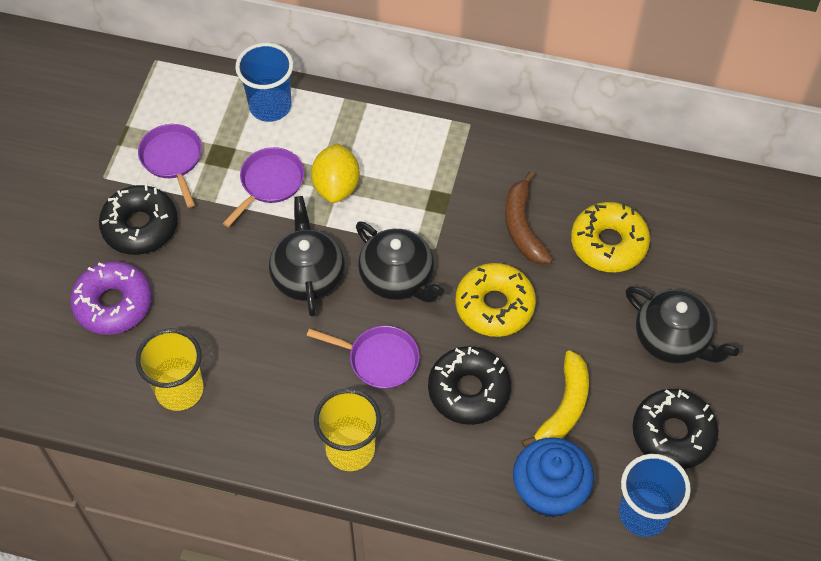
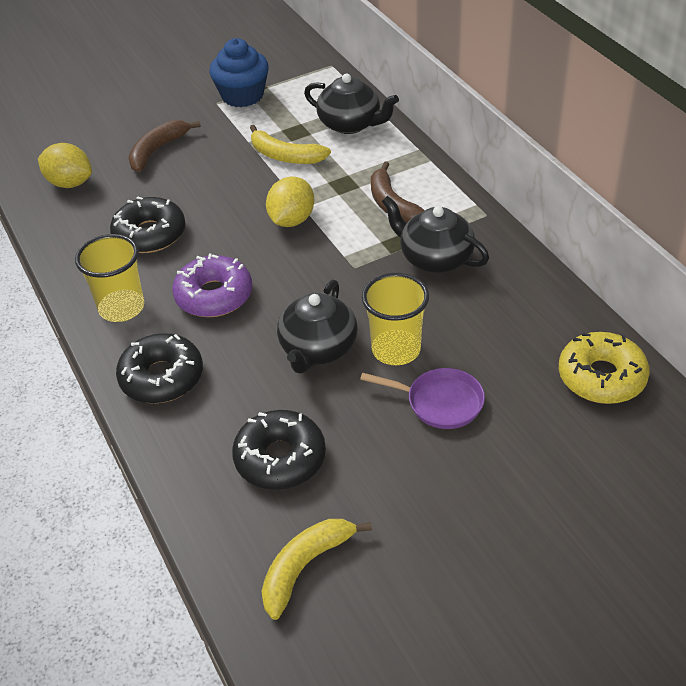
blue cup: [235,43,293,122] [619,454,691,537] = 2 -> none = 0
brown banana: [505,171,553,264] = 1 -> [128,120,201,172] [371,161,425,222] = 2
purple pan: [138,124,202,208] [223,147,304,227] [307,326,420,389] = 3 -> [360,368,485,429] = 1
yellow banana: [522,350,589,447] = 1 -> [250,125,331,164] [261,519,372,620] = 2
yellow donut: [455,263,536,337] [571,202,650,272] = 2 -> [559,332,650,404] = 1
yellow lemon: [311,143,360,203] = 1 -> [38,143,92,188] [266,176,314,227] = 2

